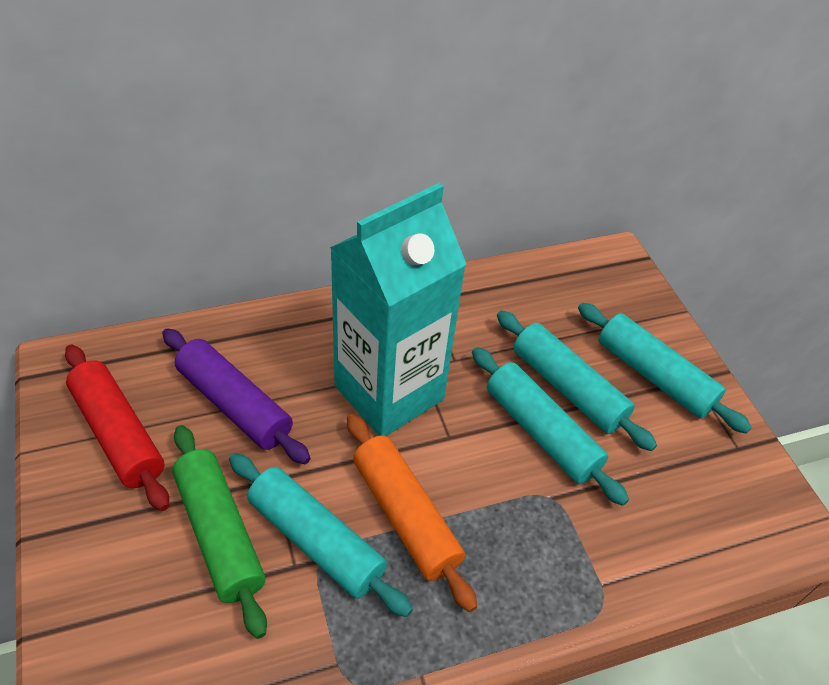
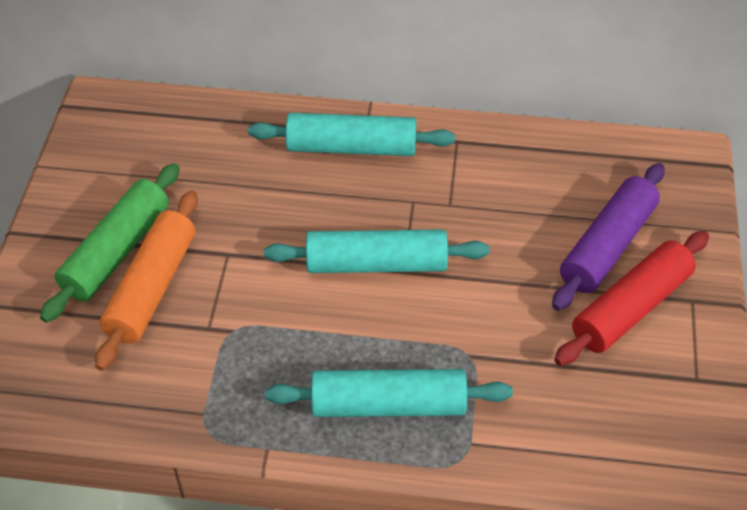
turquoise carton: [330,183,466,436] = 1 -> none = 0
turquoise rolling pin: [229,453,413,617] [472,347,629,506] [497,310,657,451] [578,303,752,434] = 4 -> [248,113,455,156] [264,230,490,273] [265,369,513,417] = 3

